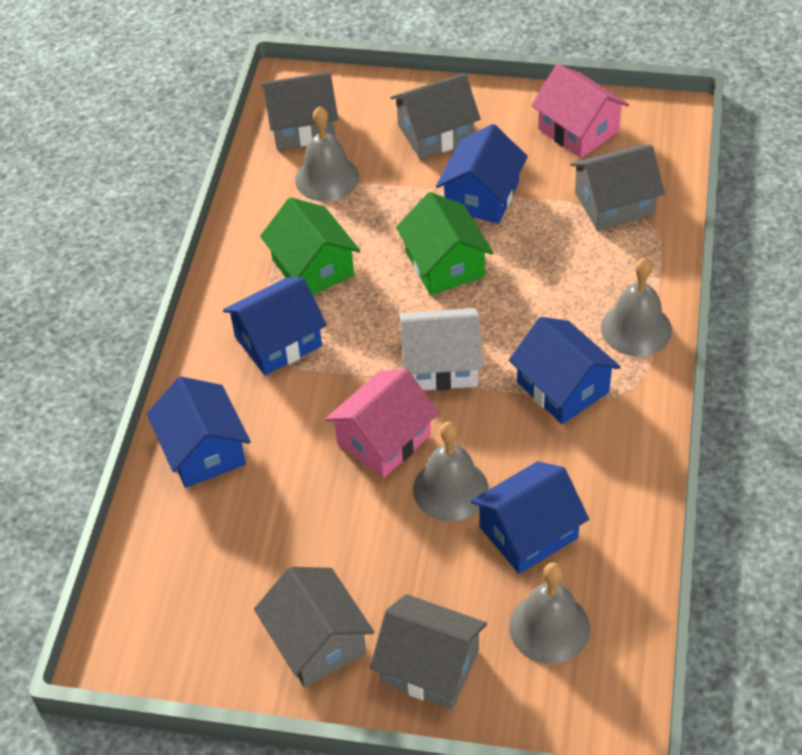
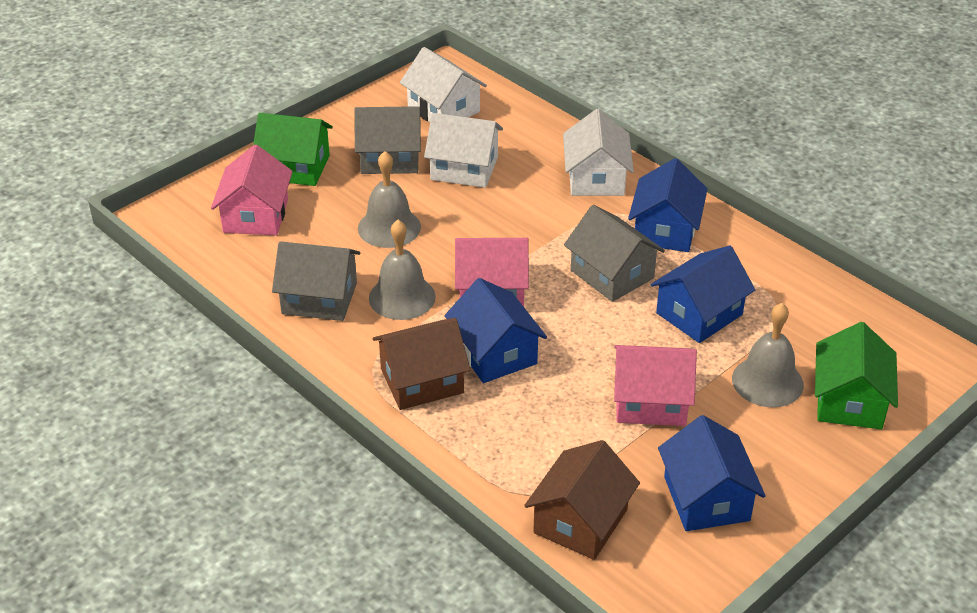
blue house: [147,376,251,488] [223,277,327,375] [436,124,528,224] [471,461,589,574] [509,317,621,424] = 5 -> [445,278,547,383] [628,158,708,252] [651,245,755,343] [658,415,766,531] = 4
brown house: none = 0 -> [373,318,470,410] [524,440,640,560] = 2
grey bell: [295,106,359,202] [413,422,489,521] [509,563,590,664] [601,258,672,356] = 4 -> [358,151,421,248] [369,220,436,320] [732,303,804,407] = 3
grey house: [254,567,374,687] [261,72,338,149] [370,594,487,709] [390,73,481,159] [570,145,665,231] = 5 -> [272,241,360,321] [354,106,421,174] [564,205,665,302] = 3
pink house: [325,369,439,478] [531,64,629,158] = 2 -> [211,145,293,236] [455,238,529,307] [614,345,697,426] = 3
white house: [400,308,483,391] = 1 -> [400,47,487,122] [424,113,503,188] [563,109,634,196] = 3

